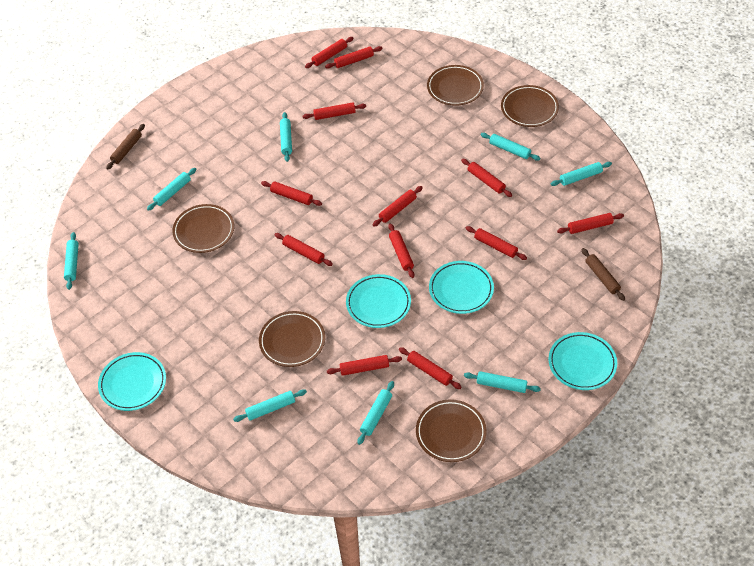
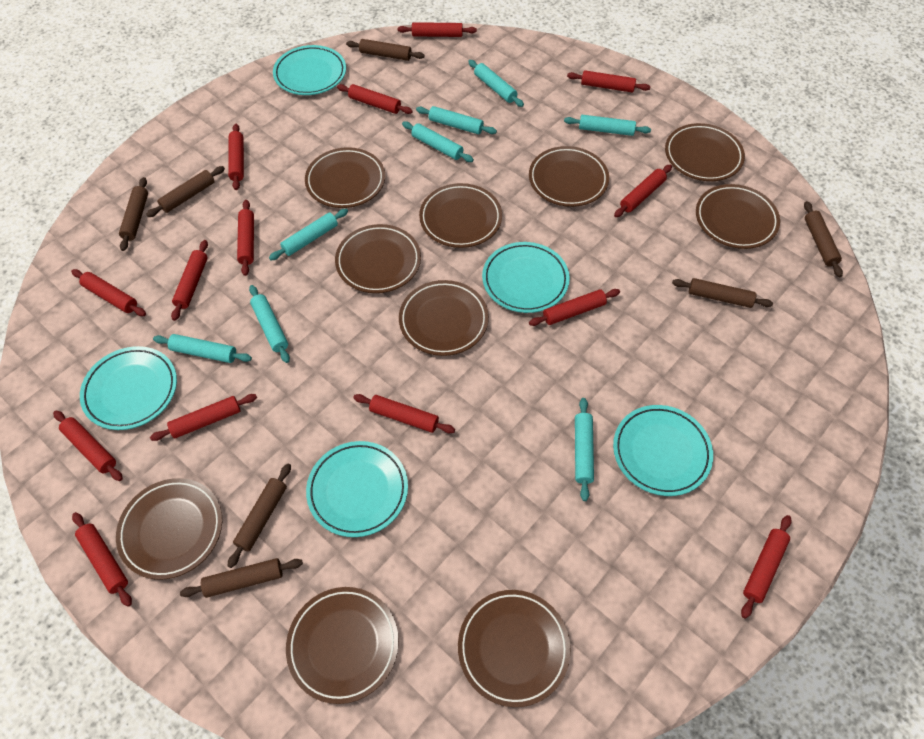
brown plate: [172,204,234,253] [259,311,325,367] [416,399,487,462] [427,65,484,106] [501,85,559,127] = 5 -> [116,478,222,580] [286,587,399,704] [305,147,385,208] [335,224,421,293] [399,280,489,356] [419,183,502,248] [458,590,571,707] [529,146,609,207] [665,123,745,181] [696,184,780,249] = 10
brown rolling pin: [106,124,145,169] [582,248,625,301] = 2 -> [119,177,148,251] [146,166,225,217] [180,558,303,598] [228,464,291,568] [346,39,425,61] [672,278,773,308] [804,201,843,277] = 7
red rolling pin: [261,181,322,206] [274,233,333,266] [303,102,366,120] [305,37,353,68] [325,46,383,69] [327,355,402,376] [372,186,423,226] [388,223,414,278] [399,347,462,389] [461,159,512,197] [466,226,527,260] [557,213,624,234] = 12 -> [53,411,123,481] [71,269,146,316] [72,512,132,607] [150,394,257,441] [171,240,208,321] [228,124,244,190] [237,200,254,276] [337,84,413,114] [353,394,455,433] [398,22,477,37] [529,289,620,326] [567,70,651,92] [614,164,672,217] [741,515,792,619] = 14
turquoise plate: [98,352,166,411] [346,274,411,328] [429,261,494,314] [548,332,617,390] = 4 -> [80,346,177,430] [273,45,346,95] [306,441,408,537] [482,242,570,313] [613,405,713,496] = 5

